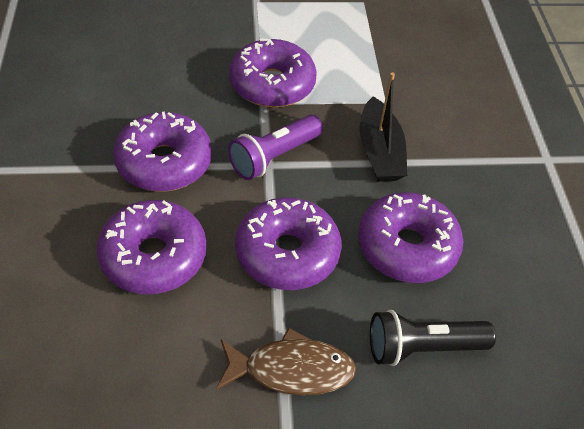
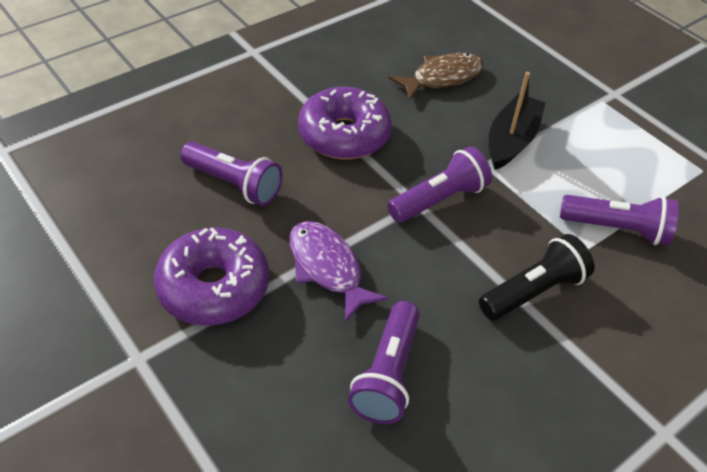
purple donut: [96,200,206,294] [113,112,212,192] [229,38,317,108] [235,197,342,290] [358,192,463,283] = 5 -> [154,227,269,326] [298,87,392,159] = 2
purple fish: none = 0 -> [289,221,388,322] = 1
purple flashlight: [228,115,323,180] = 1 -> [180,142,283,206] [348,301,420,424] [387,146,492,223] [560,195,679,245] = 4

